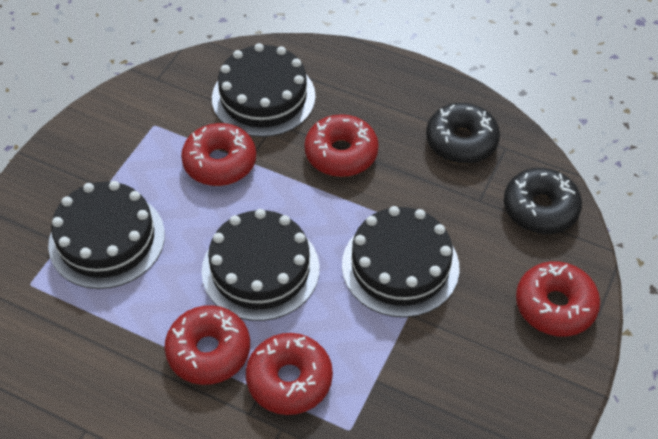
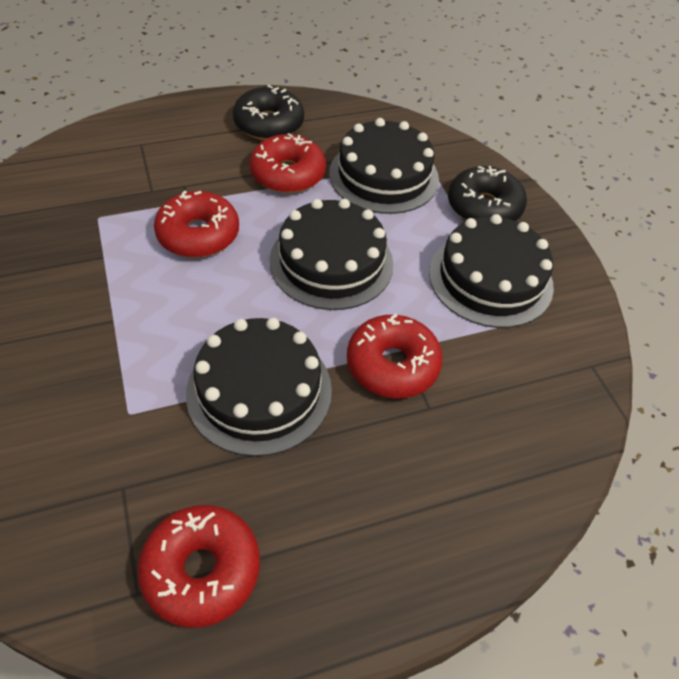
red donut: [164,305,250,385] [181,123,256,186] [246,333,333,415] [304,114,379,177] [516,261,600,336] = 5 -> [137,505,260,628] [154,190,239,258] [249,133,326,193] [347,314,443,398] = 4

